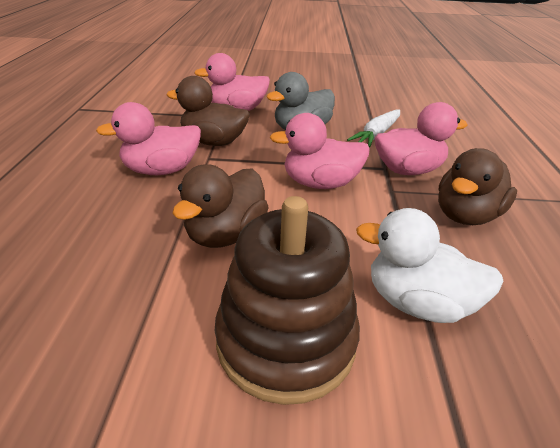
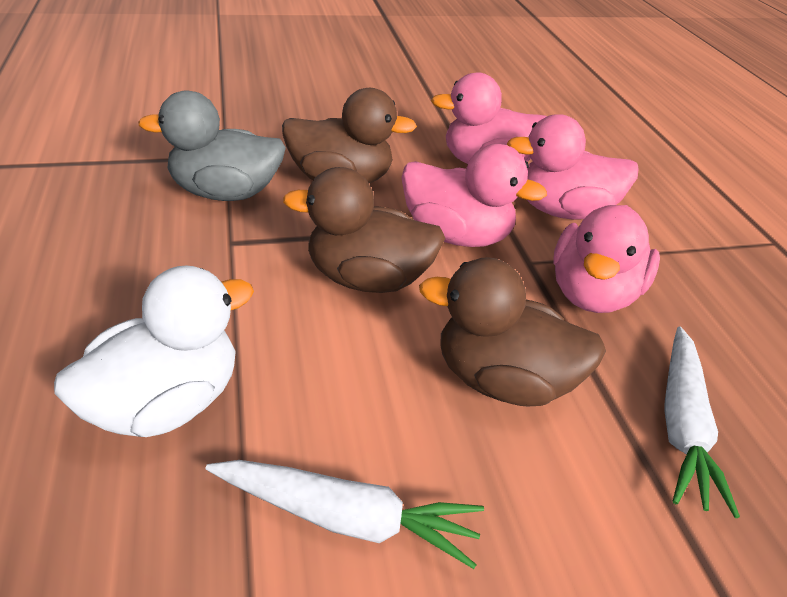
brown stacking toy: [215,196,360,405] = 1 -> none = 0
white carrot: [347,110,400,148] = 1 -> [206,460,484,569] [664,326,740,518] = 2

